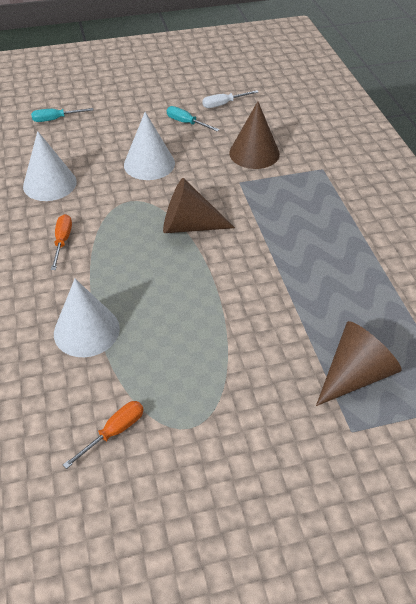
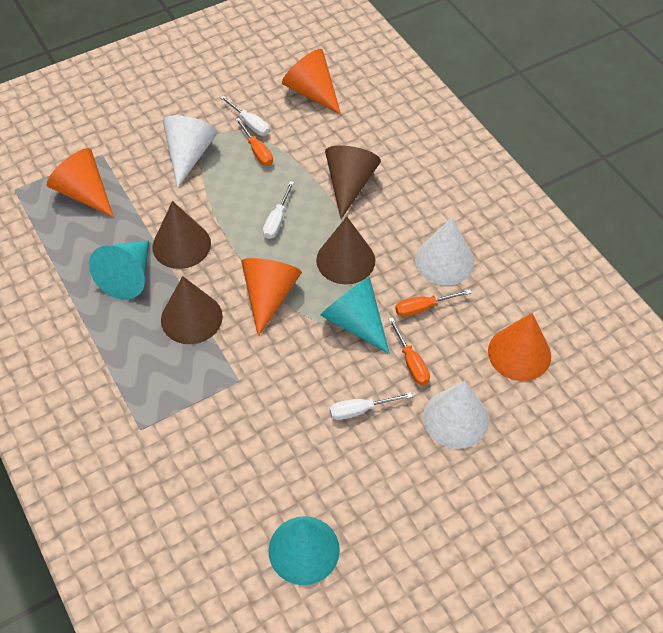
brown cone: [163,178,235,233] [229,101,280,169] [316,321,402,406] = 3 -> [152,201,211,269] [161,276,223,344] [316,216,375,284] [325,145,381,219] = 4
orange cone: none = 0 -> [47,148,114,218] [241,258,302,337] [282,49,341,114] [488,313,551,381] = 4
orange screwdriver: [51,214,72,270] [63,401,144,469] = 2 -> [235,118,273,166] [388,318,430,385] [395,289,471,317] = 3
turquoise cone: none = 0 -> [89,240,149,300] [268,516,340,585] [320,277,390,354] = 3
turquoise screwdriver: [31,108,93,122] [167,106,220,132] = 2 -> none = 0
white screwdriver: [202,90,259,108] = 1 -> [220,96,269,136] [263,181,294,239] [330,393,413,420] = 3

